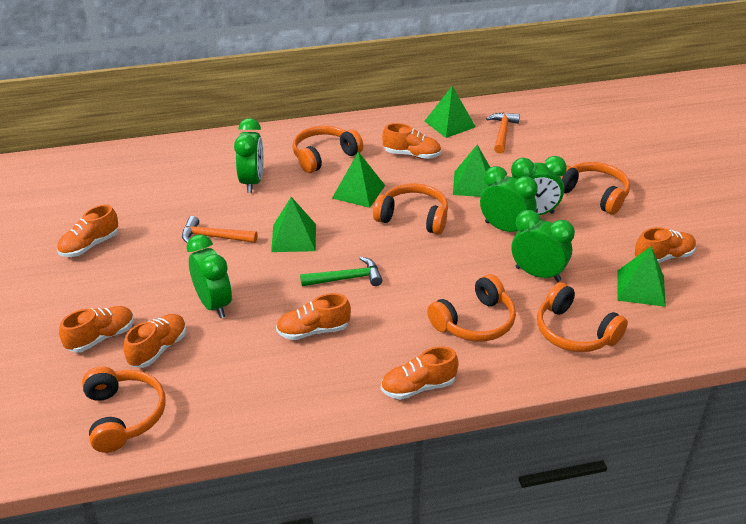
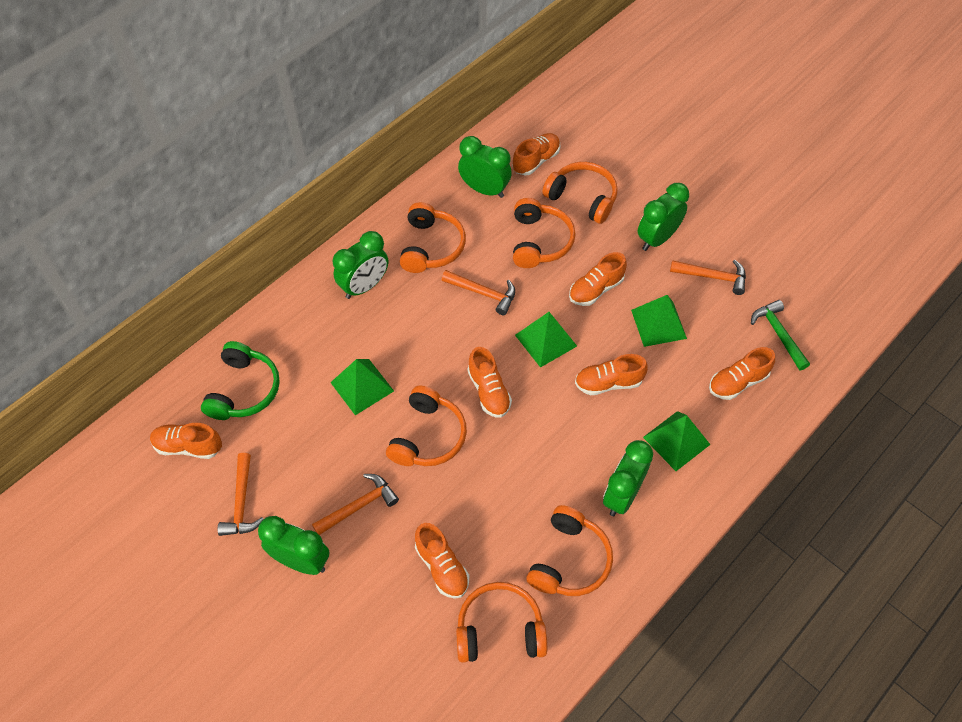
green headphones: none = 0 -> [201,341,280,420] = 1
green pyramid: [271,197,316,252] [332,152,385,208] [425,86,476,138] [453,145,490,197] [617,246,666,307] = 5 -> [330,359,394,415] [515,312,577,368] [631,295,687,347] [643,411,711,471] = 4
orange hammer: [182,216,257,243] [486,113,520,154] = 2 -> [218,453,264,536] [312,474,399,535] [442,270,515,315] [670,260,746,295] = 4

